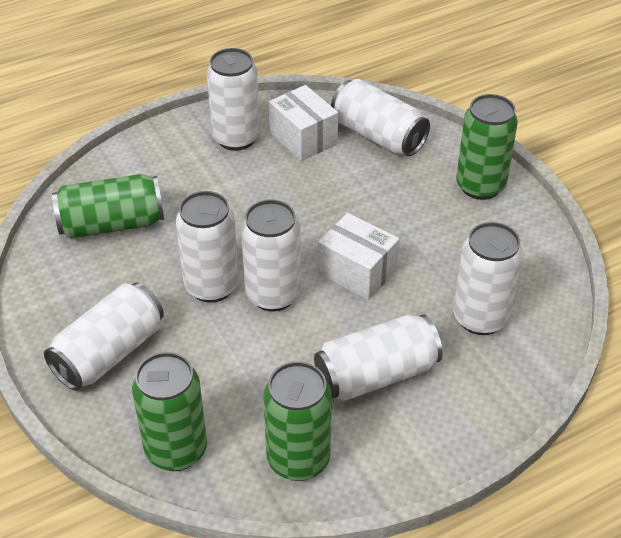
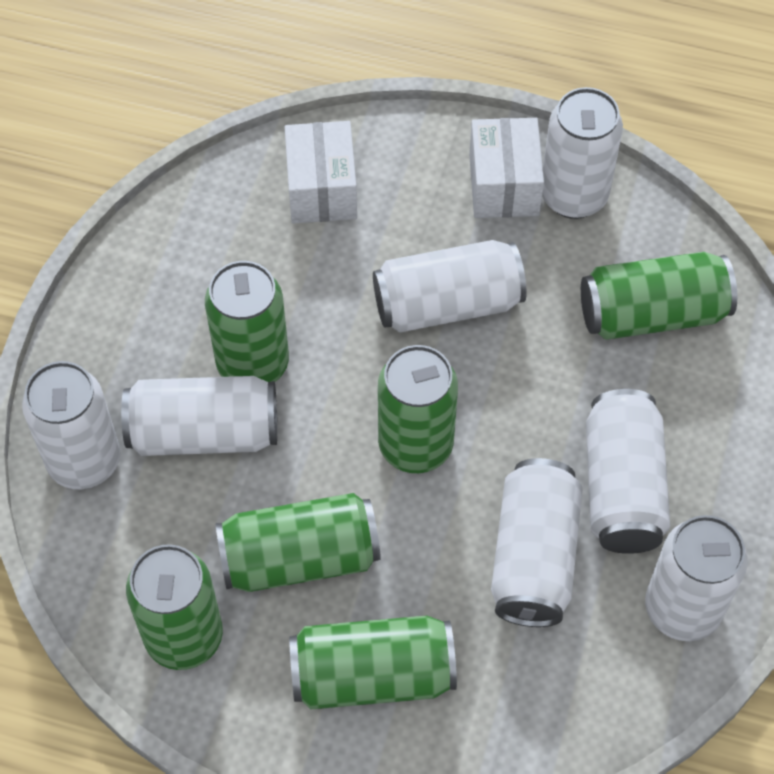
green can: [52,174,164,239] [132,352,207,471] [263,361,332,481] [456,94,518,200] = 4 -> [126,544,223,670] [205,261,289,382] [216,493,381,592] [289,615,457,709] [378,345,458,473] [581,252,737,340] = 6

